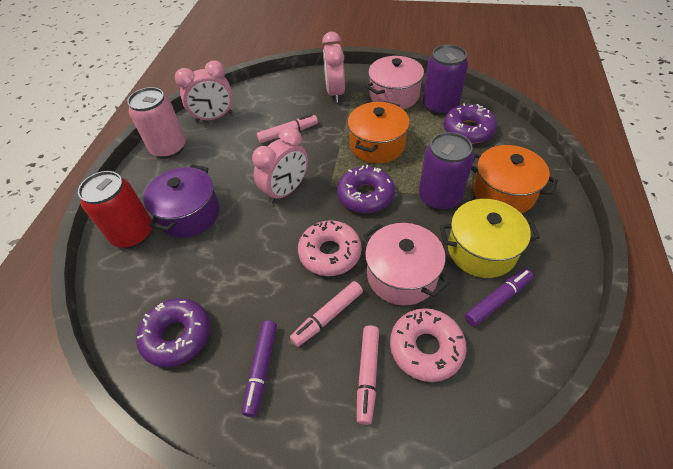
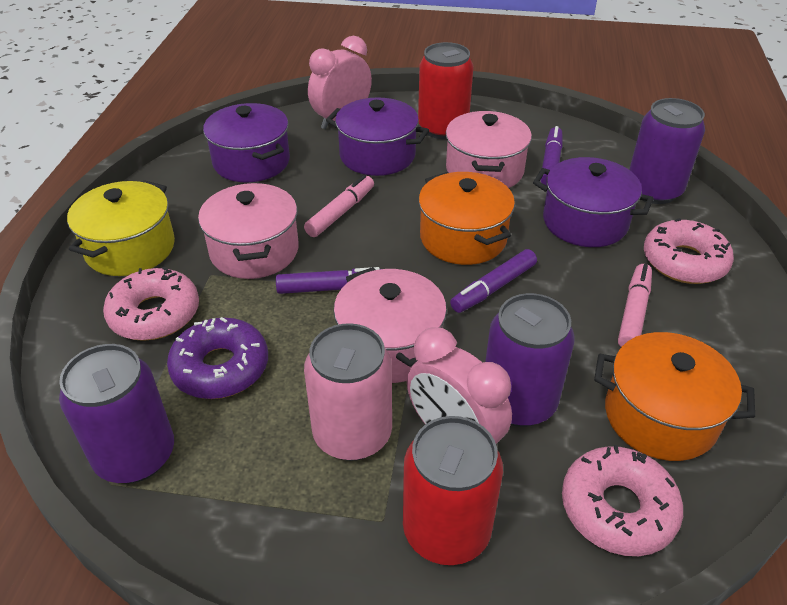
pink clock: [175,61,233,123] [252,127,308,204] [322,32,345,103] = 3 -> [308,36,372,129] [407,327,512,444] = 2
pink donut: [298,220,362,276] [390,308,467,382] = 2 -> [103,267,199,341] [562,445,683,556] [644,218,734,284] = 3
pink marker: [257,114,318,143] [290,281,363,347] [357,326,379,425] = 3 -> [304,175,374,237] [618,264,652,347] = 2
pink pot: [363,223,450,306] [366,56,425,109] = 2 -> [198,182,299,279] [333,267,447,383] [446,111,532,188] = 3
purple can: [419,132,474,211] [423,45,468,116] = 2 -> [59,344,174,483] [485,293,575,427] [629,98,705,204] = 3
purple donut: [136,298,210,367] [337,165,395,213] [444,103,497,144] = 3 -> [167,317,268,399] = 1
purple marker: [242,320,277,417] [464,268,533,327] = 2 -> [276,267,380,294] [450,249,537,313] [540,126,563,186] = 3
purple pot: [143,165,220,238] = 1 -> [203,103,290,182] [326,97,429,176] [533,157,654,247] = 3
red can: [78,171,152,248] = 1 -> [403,416,503,565] [418,42,473,139] = 2

